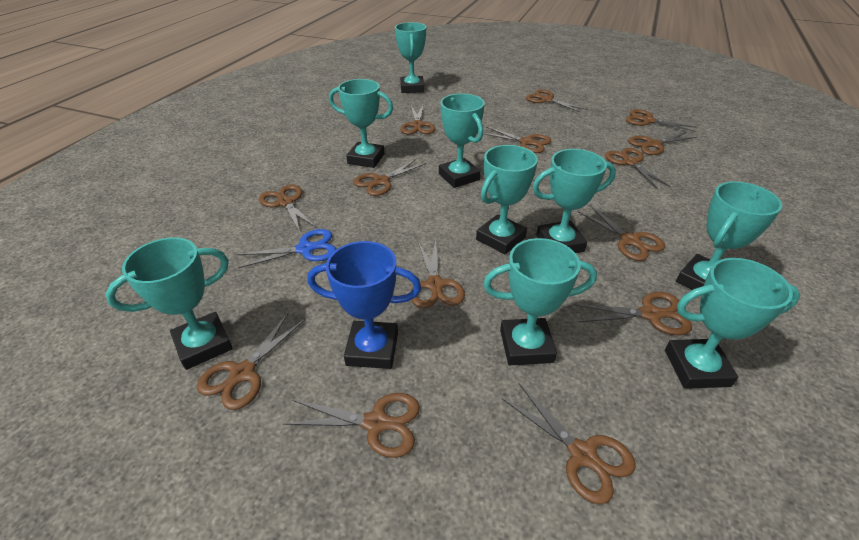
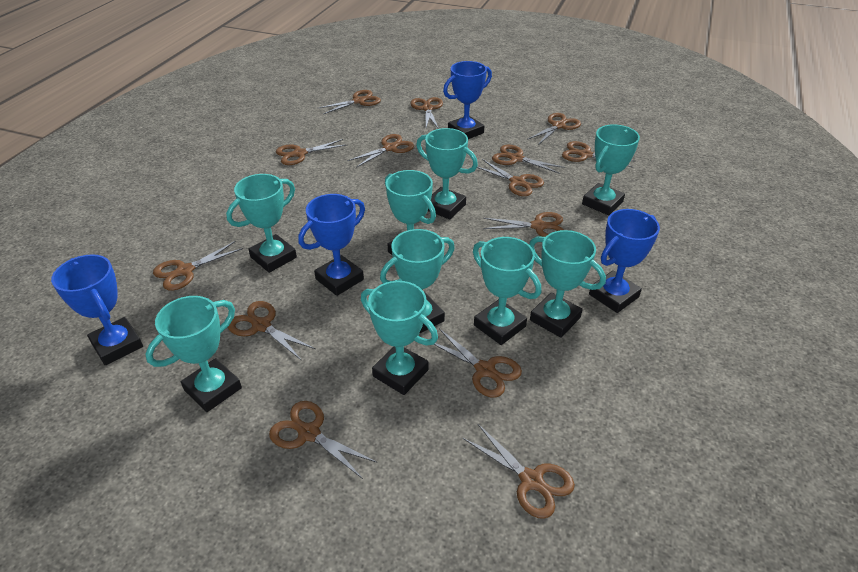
blue scissors: [237,229,336,268] = 1 -> none = 0
blue trophy: [307,241,421,369] = 1 -> [51,254,143,365] [298,194,365,296] [443,61,492,139] [589,209,660,313] = 4

